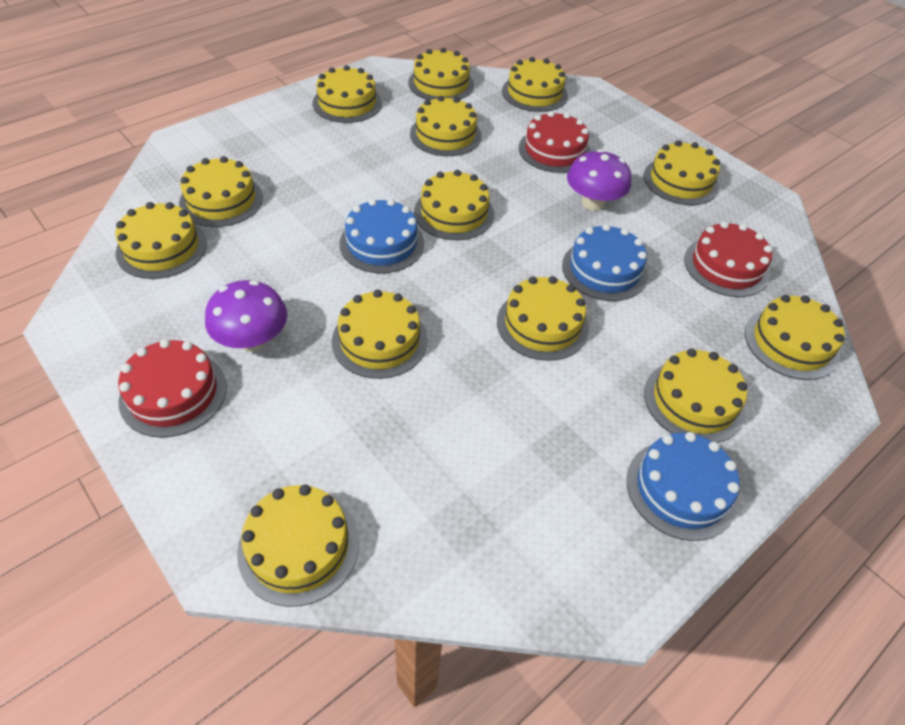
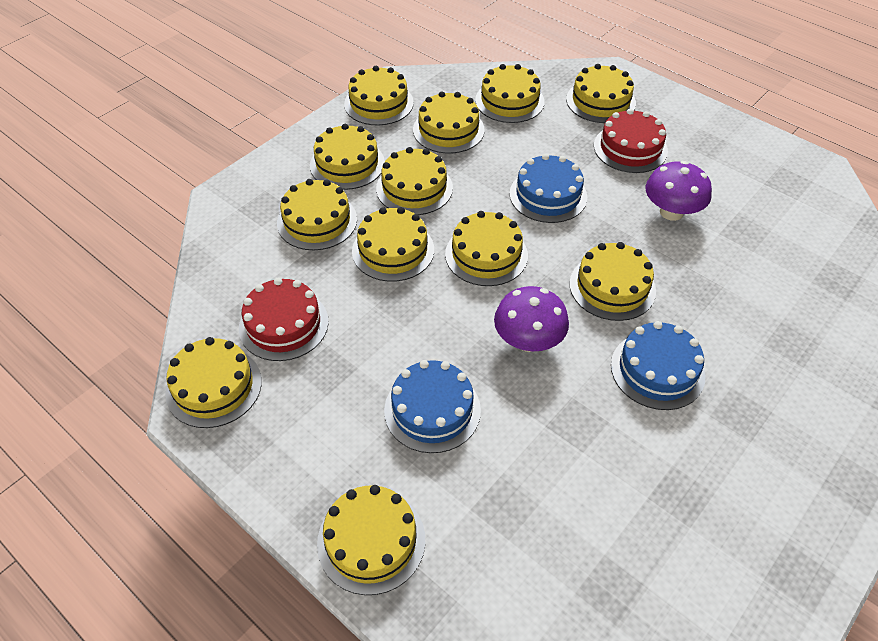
red cake: [118,339,227,438] [519,111,591,173] [684,221,772,297] = 3 -> [239,278,329,361] [594,109,668,173] = 2
yellow cake: [115,202,207,279] [179,156,263,227] [237,485,359,607] [312,65,382,123] [332,290,428,379] [408,48,474,100] [410,96,482,156] [414,170,494,240] [497,276,589,361] [502,57,568,112] [643,140,720,205] [644,349,747,443] [745,295,845,380] = 13 -> [165,337,262,428] [277,179,357,250] [310,124,385,190] [317,485,425,595] [344,66,414,125] [352,207,434,282] [376,147,453,215] [413,91,485,154] [445,211,528,286] [475,64,545,123] [566,64,636,123] [570,242,656,321] = 12

